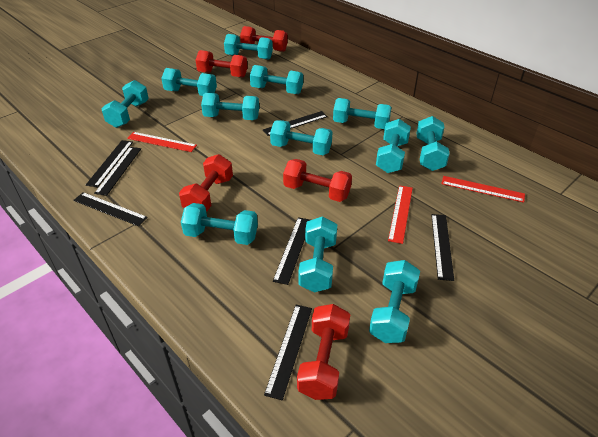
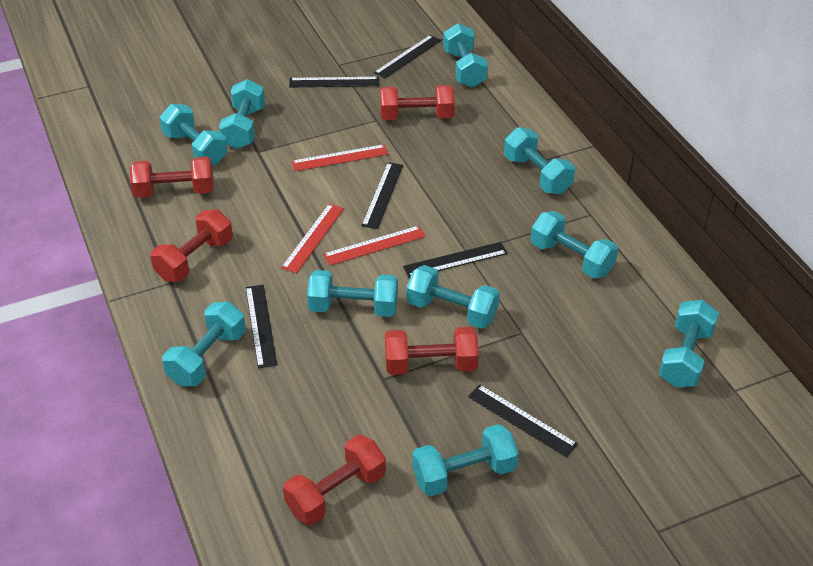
black ruler: [73,192,148,226] [86,140,133,187] [94,147,141,196] [263,111,328,136] [264,305,312,400] [273,217,310,285] [431,214,454,281] = 7 -> [246,285,277,368] [289,77,379,88] [361,162,403,229] [374,35,441,79] [403,242,508,279] [468,384,578,457] = 6
turquoise dumbbell: [102,80,149,128] [161,68,217,96] [181,203,258,245] [201,93,259,120] [224,34,273,59] [250,65,303,94] [270,120,332,155] [298,216,337,293] [333,98,392,129] [369,260,420,343] [376,119,411,173] [416,116,450,171] = 12 -> [159,104,227,165] [162,302,246,386] [219,79,265,149] [307,270,398,317] [407,265,500,329] [412,424,519,496] [443,23,488,87] [504,127,575,194] [531,211,618,279] [659,300,719,388] = 10

